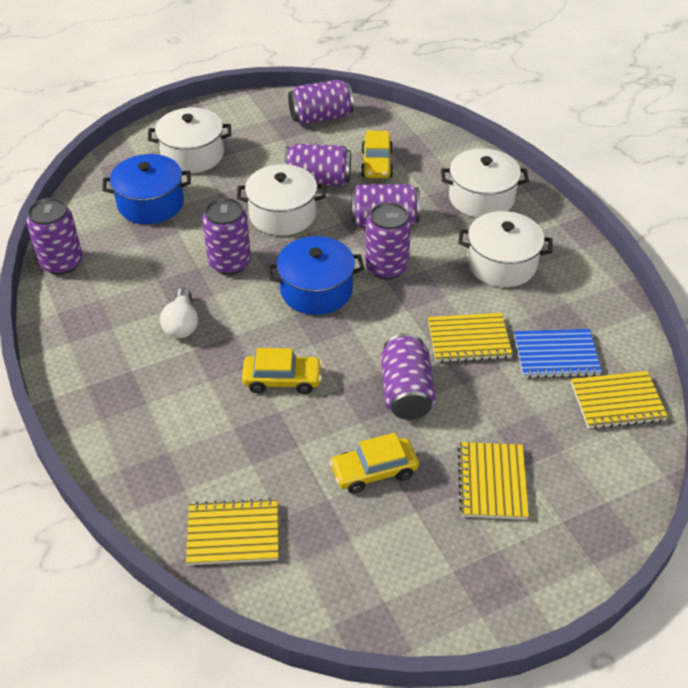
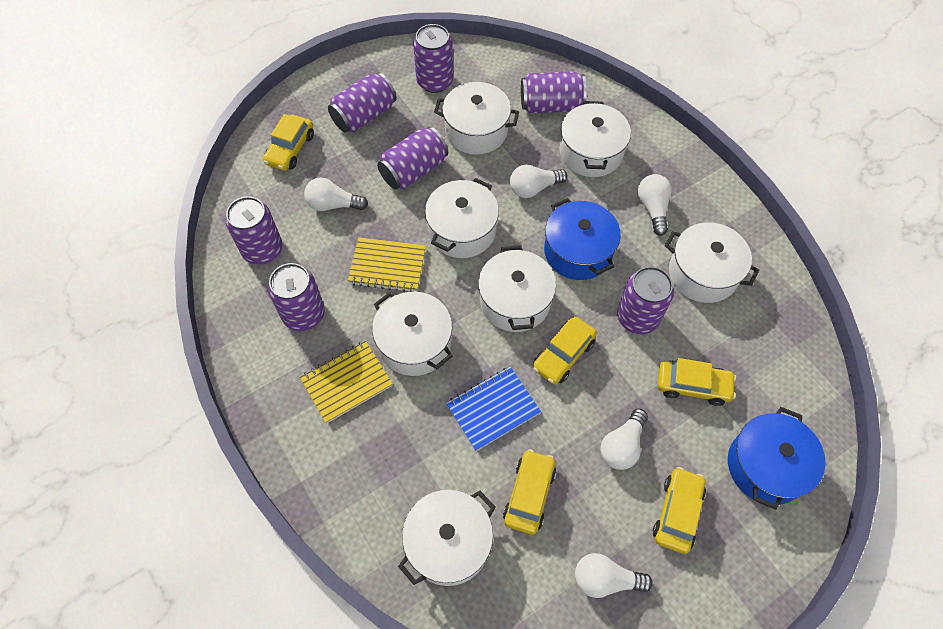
white light bulb: [160,288,198,338] = 1 -> [304,178,368,211] [510,165,567,198] [575,553,653,598] [600,408,648,470] [638,174,672,236] = 5
white pot: [148,108,231,173] [237,164,326,236] [441,148,529,218] [458,211,552,287] = 4 -> [372,292,453,376] [398,490,496,586] [425,178,499,258] [434,82,519,155] [478,245,556,332] [559,101,631,177] [665,222,759,303] = 7
yellow car: [242,348,322,394] [330,433,419,494] [361,131,393,178] = 3 -> [263,114,314,171] [503,449,556,535] [533,316,597,384] [653,467,706,554] [658,358,736,406] = 5
yellow notebook: [186,498,279,565] [428,313,513,363] [457,442,529,520] [571,371,668,429] = 4 -> [300,341,393,423] [348,237,426,292] = 2

